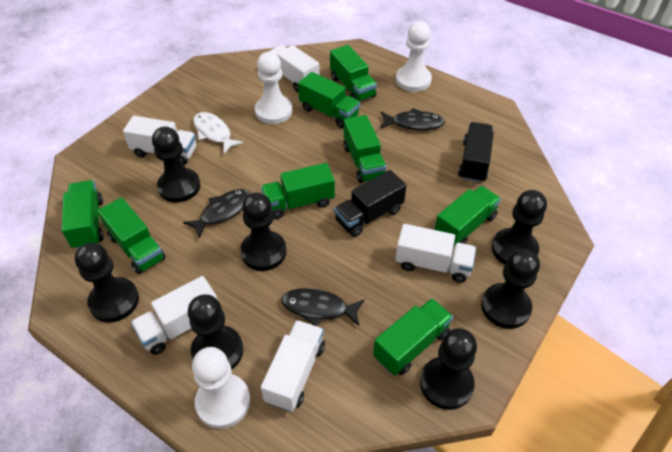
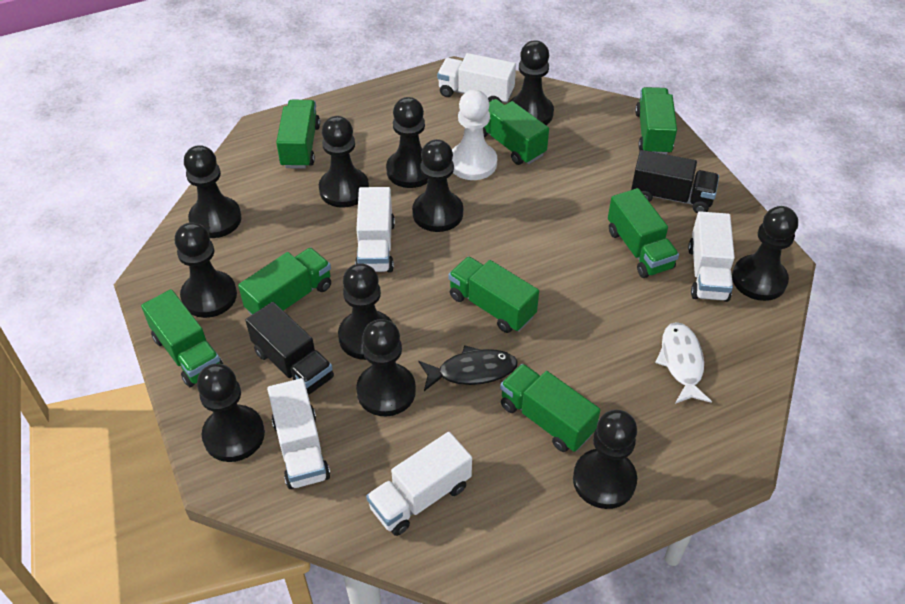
black fish: [183,189,251,238] [282,288,364,326] [380,108,445,130] = 3 -> [419,345,518,391] = 1
black pawn: [75,243,139,323] [152,127,200,203] [188,294,243,369] [240,192,287,271] [420,328,477,410] [481,249,540,329] [492,190,547,265] = 7 -> [175,222,237,318] [184,145,242,238] [197,364,265,462] [319,116,369,208] [338,263,392,360] [356,319,416,416] [386,97,428,188] [412,139,463,232] [509,40,554,125] [573,410,637,509] [732,206,798,301] = 11
white pawn: [192,347,250,429] [255,52,292,124] [396,21,432,92] = 3 -> [452,90,497,180] = 1

